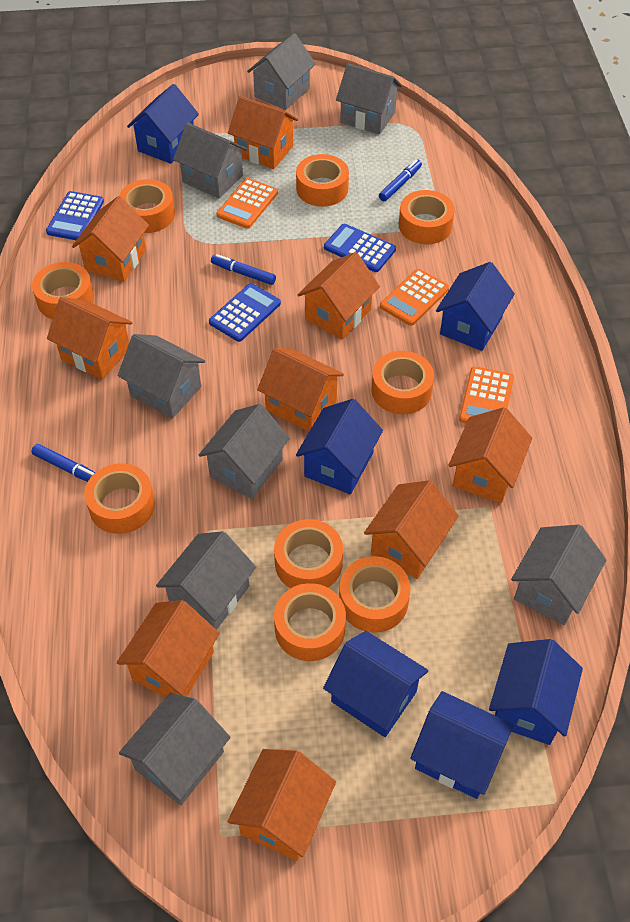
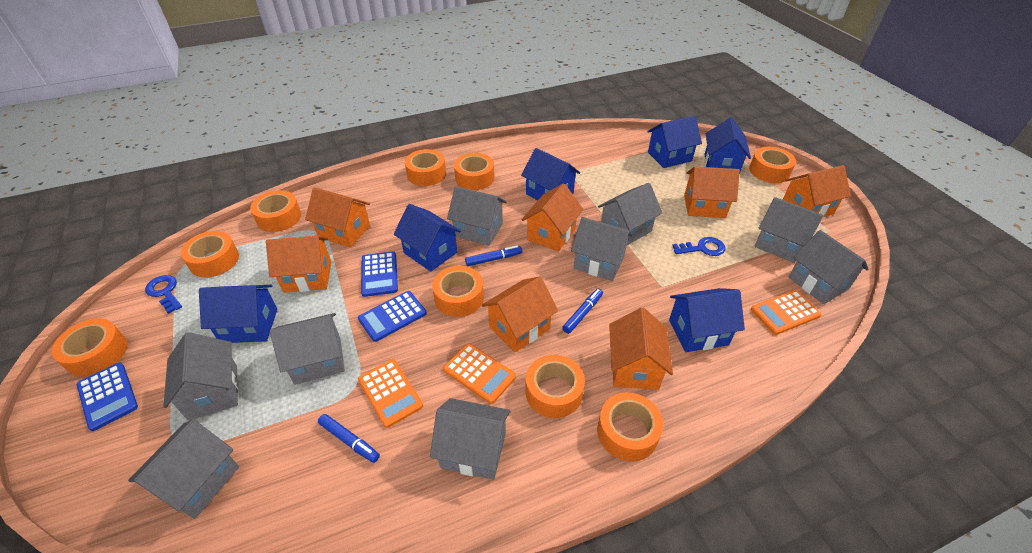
blue key: none = 0 -> [145,275,182,314] [672,237,725,256] = 2
grey house: [118,334,205,418] [119,693,230,805] [156,531,256,630] [173,122,247,199] [199,404,290,499] [247,33,316,110] [336,63,402,134] [511,524,606,625] = 8 -> [128,419,239,519] [163,332,239,420] [270,313,345,385] [430,398,511,480] [447,186,507,246] [571,217,632,281] [598,183,662,245] [754,197,824,263] [789,230,868,304] = 9
orange house: [47,297,132,379] [72,196,149,282] [117,600,220,697] [227,749,336,861] [228,96,298,169] [257,348,344,432] [298,252,380,340] [364,480,459,579] [448,407,532,503] = 9 -> [266,236,331,293] [305,187,370,247] [482,276,558,352] [522,184,583,252] [609,308,673,390] [684,167,740,218] [783,165,851,217] = 7

